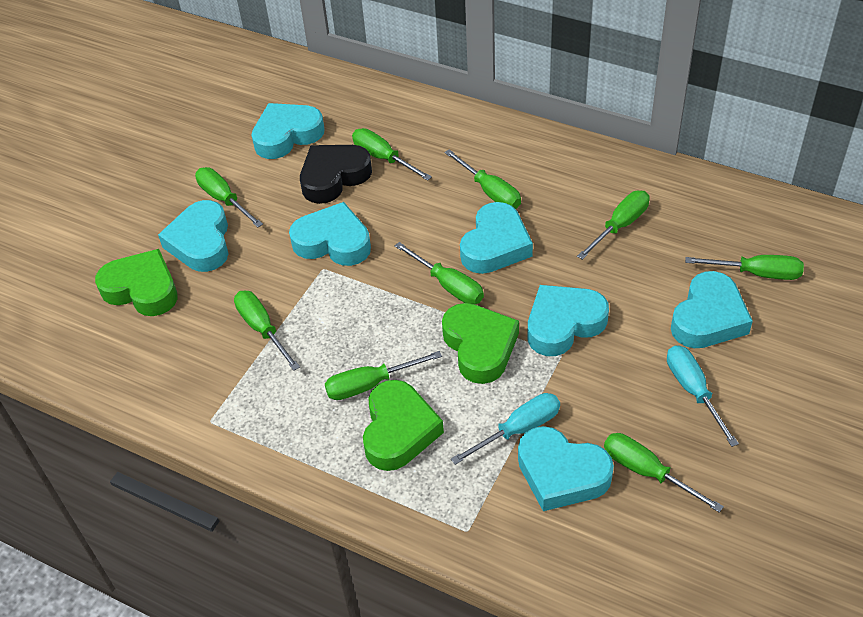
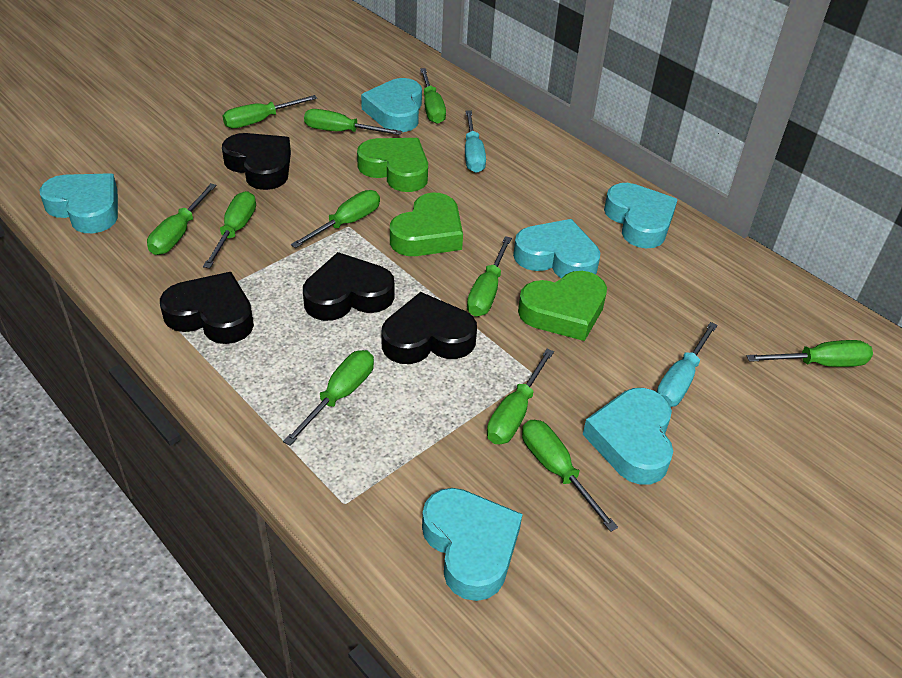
black heart: [300,145,372,204] = 1 -> [160,272,254,344] [222,133,291,190] [303,252,394,321] [381,292,477,364] = 4
green screwdriver: [195,167,263,228] [234,291,300,371] [325,351,442,400] [352,128,432,181] [395,242,484,304] [444,149,521,209] [577,191,650,260] [604,433,724,513] [685,255,804,280] = 9 -> [147,183,217,255] [203,191,256,268] [223,95,317,128] [283,350,374,446] [291,190,380,248] [304,109,402,135] [420,68,446,124] [467,236,512,317] [487,349,554,444] [522,420,618,532] [747,340,873,367] = 11
turquoise heart: [158,200,229,272] [251,103,325,159] [289,202,371,266] [460,202,533,274] [518,426,614,511] [527,285,609,356] [671,271,753,348] = 7 -> [40,173,118,233] [361,78,422,132] [422,488,523,601] [513,219,600,278] [583,388,673,485] [604,183,678,248] = 6

